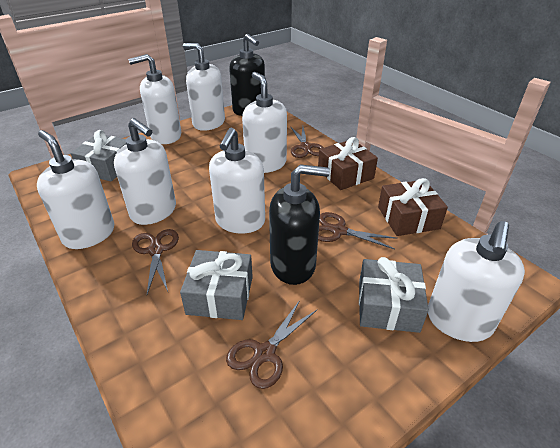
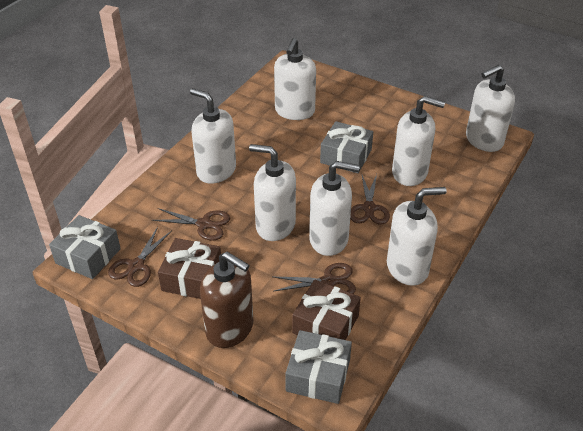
black soap dispenser: [229,34,265,116] [269,164,330,285] = 2 -> none = 0
brown soap dispenser: none = 0 -> [200,252,254,348] = 1

